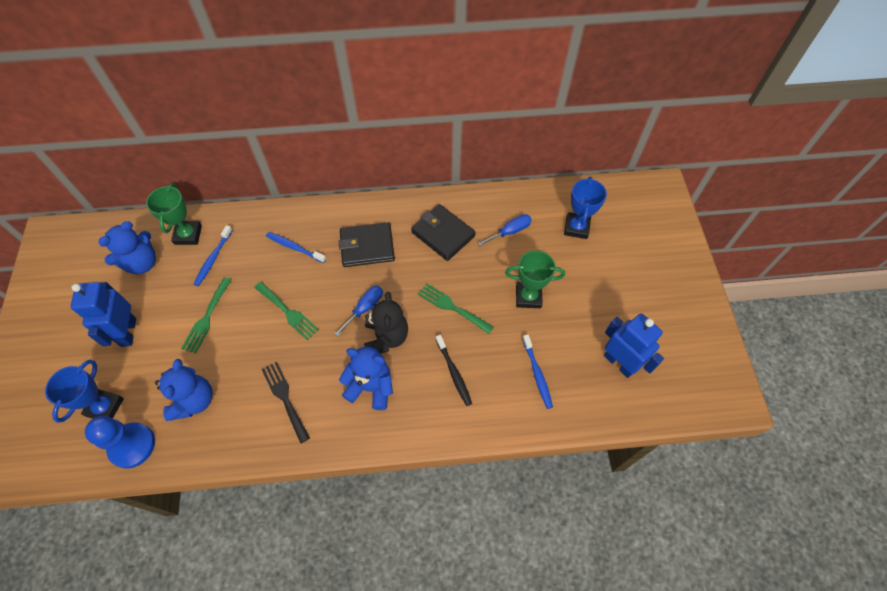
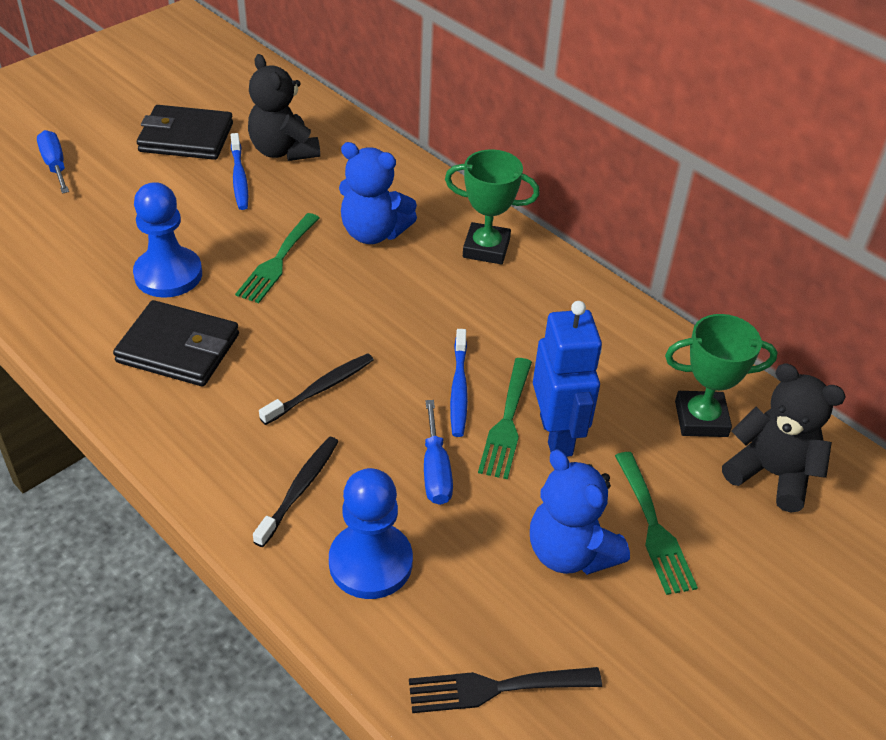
black teddy bear: [364,292,408,354] = 1 -> [248,54,320,161] [722,364,846,512] = 2
black toothbrush: [436,335,472,406] = 1 -> [253,437,339,547] [259,353,374,425] = 2
blue pawn: [85,416,155,468] = 1 -> [133,182,202,298] [329,468,413,599] = 2
blue robot: [70,282,136,347] [604,313,664,378] = 2 -> [533,301,602,457] = 1
blue teddy bear: [98,221,156,274] [155,359,213,421] [339,347,393,410] = 3 -> [339,142,417,244] [530,449,630,575] = 2
blue toothbrush: [194,225,233,286] [266,232,326,263] [522,334,553,409] = 3 -> [230,133,248,210] [450,329,468,437] = 2
blue trophy: [45,360,124,423] [564,177,607,239] = 2 -> none = 0

